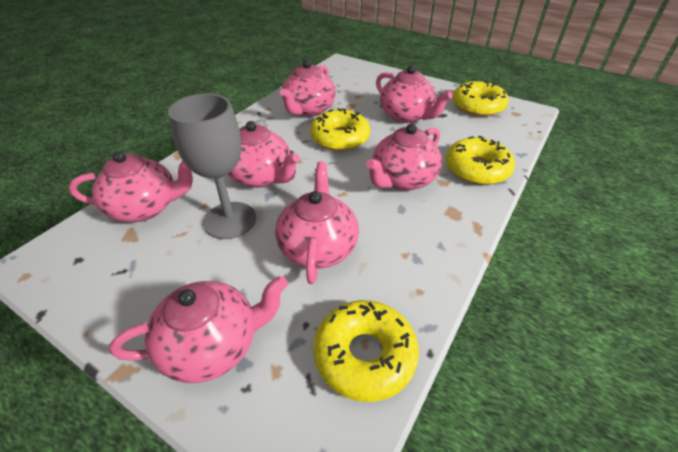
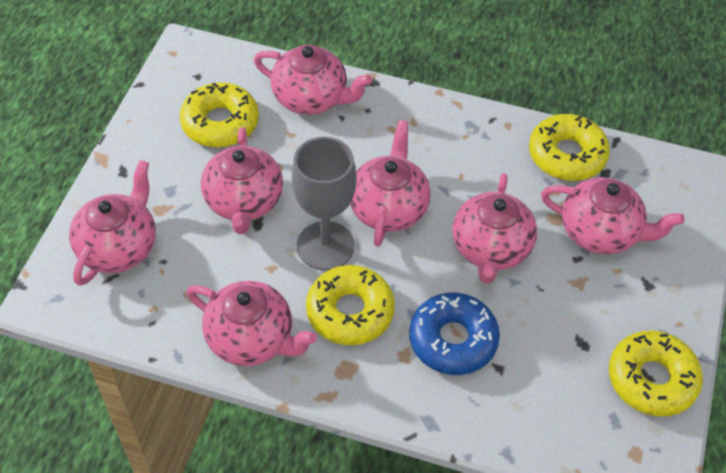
blue donut: none = 0 -> [409,293,500,375] = 1

